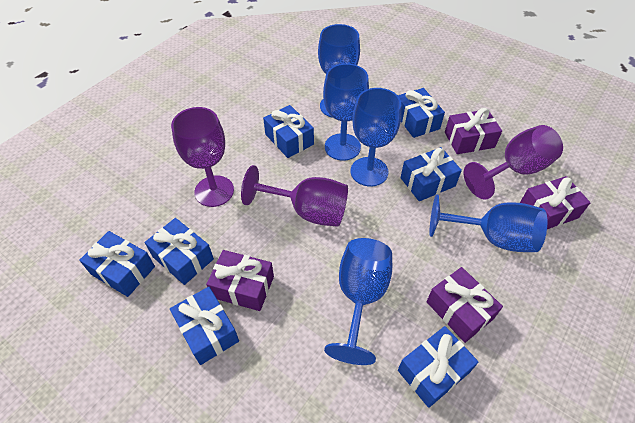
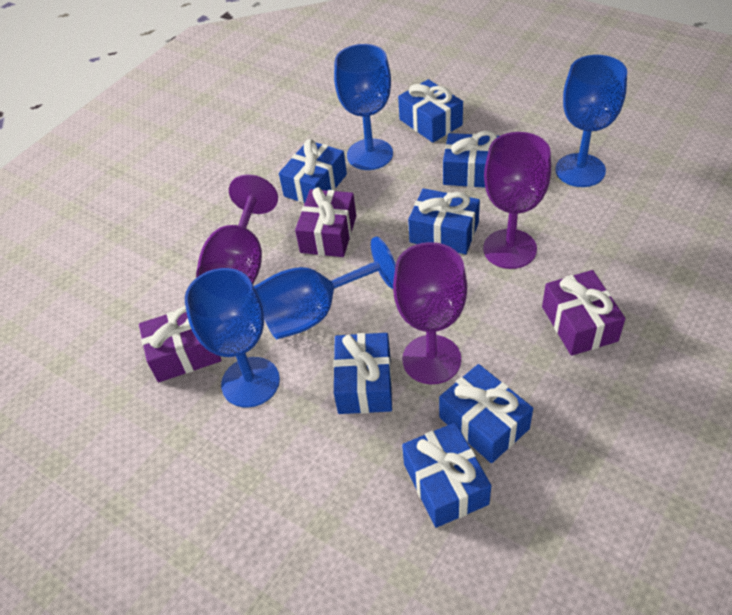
blue goblet: [318,24,360,118] [323,63,369,161] [324,238,392,365] [351,88,401,187] [429,194,547,252] = 5 -> [185,268,280,408] [254,237,396,339] [334,44,393,170] [555,55,627,187] = 4
purple gift: [206,250,274,311] [426,267,503,343] [445,108,502,154] [520,176,591,229] = 4 -> [139,306,221,382] [295,187,356,257] [542,270,625,356] = 3

